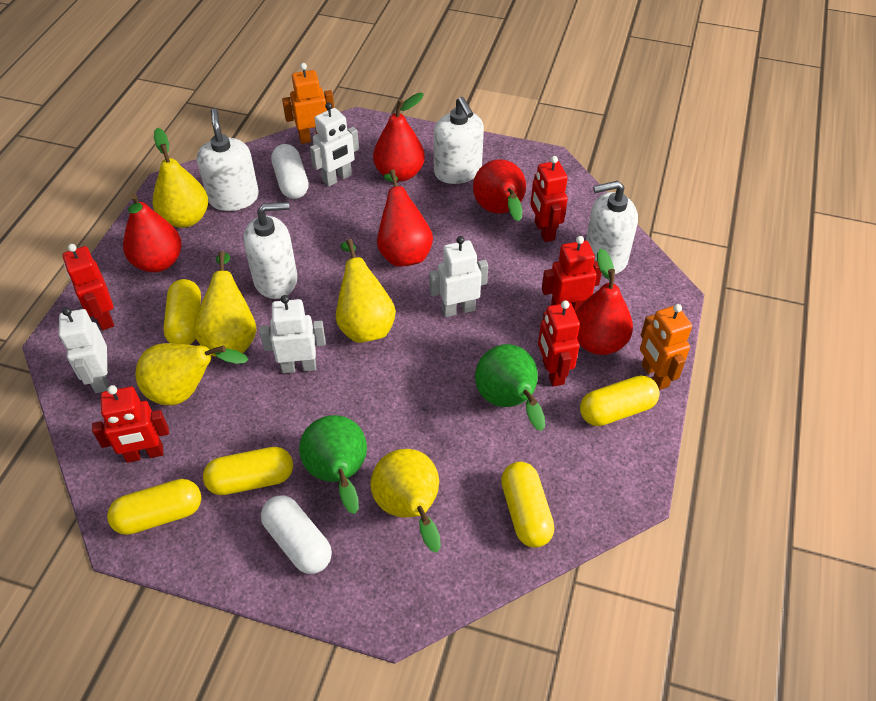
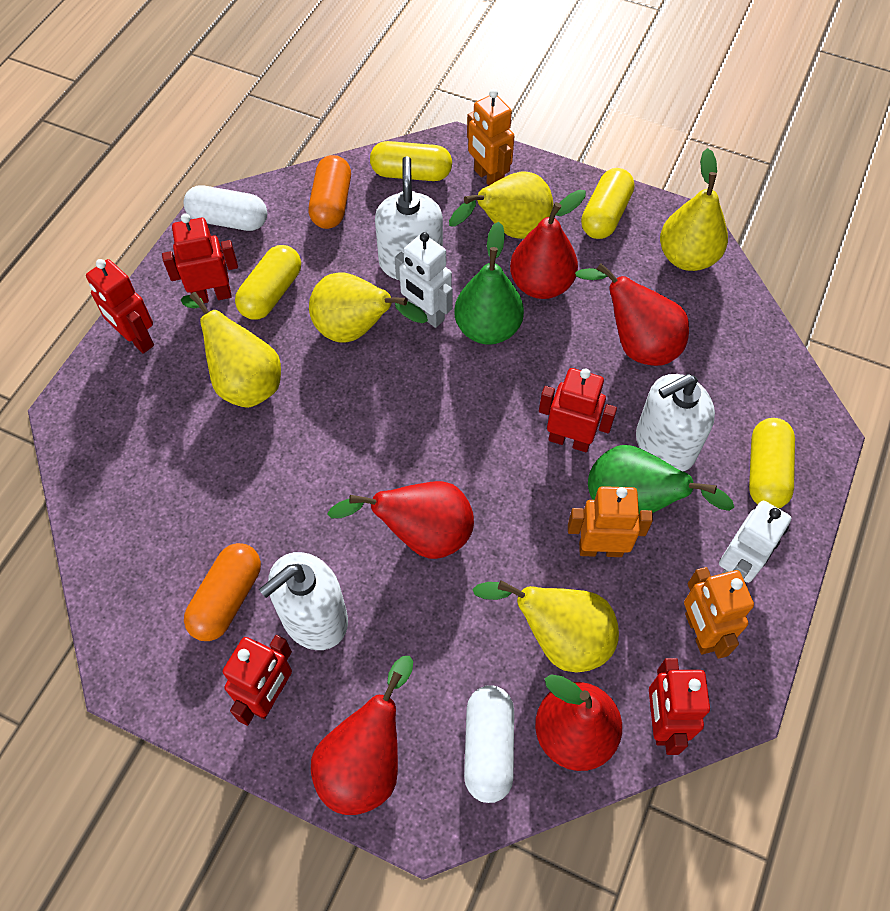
orange capsule: none = 0 -> [184,543,261,641] [309,155,351,229] = 2
orange robot: [282,63,334,144] [640,304,692,390] = 2 -> [467,89,514,186] [568,486,653,557] [684,567,754,659] = 3
white robot: [59,307,108,393] [259,295,326,374] [310,102,359,187] [429,236,488,317] = 4 -> [395,232,453,328] [719,500,791,583] = 2
white soap dispenser: [197,108,259,211] [244,202,298,299] [434,97,484,184] [586,181,638,274] = 4 -> [259,552,348,650] [375,156,443,280] [636,374,715,471] = 3
yellow capsule: [107,479,201,535] [163,279,201,345] [203,447,293,495] [501,462,554,547] [580,375,660,426] = 5 -> [235,245,301,320] [370,141,452,181] [581,168,634,239] [749,418,795,509] = 4

